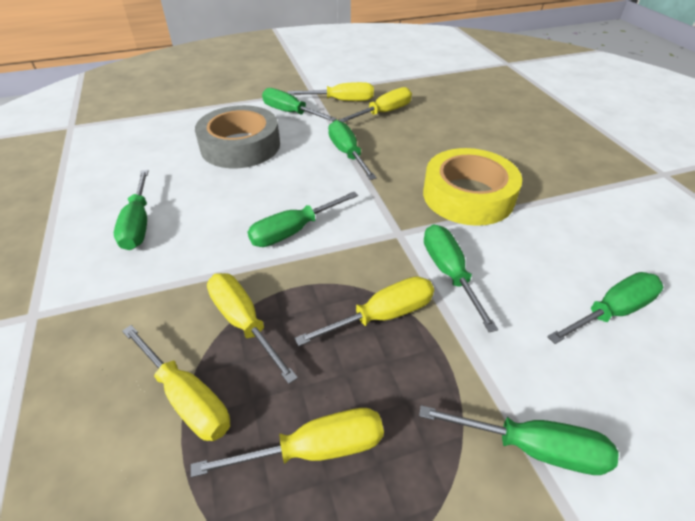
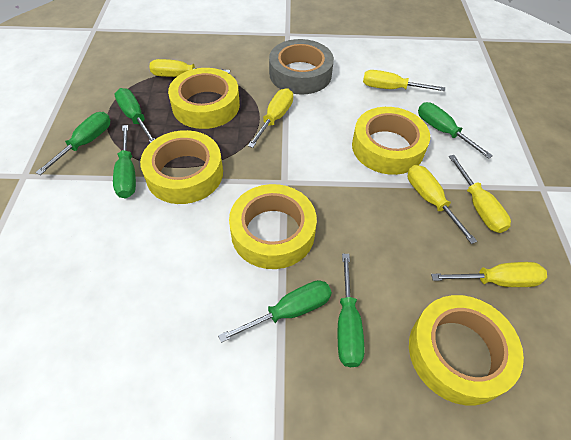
green screwdriver: [114,170,149,250] [248,192,358,247] [262,88,337,122] [328,120,377,180] [419,405,619,475] [424,225,498,332] [547,272,663,344] = 7 -> [35,112,110,175] [113,125,136,198] [114,88,155,143] [218,280,332,343] [338,254,365,367] [418,102,493,159] = 6
yellow tape: [423,148,522,226] = 1 -> [140,130,223,204] [168,68,240,129] [229,184,317,269] [352,107,430,175] [409,295,524,405] = 5

